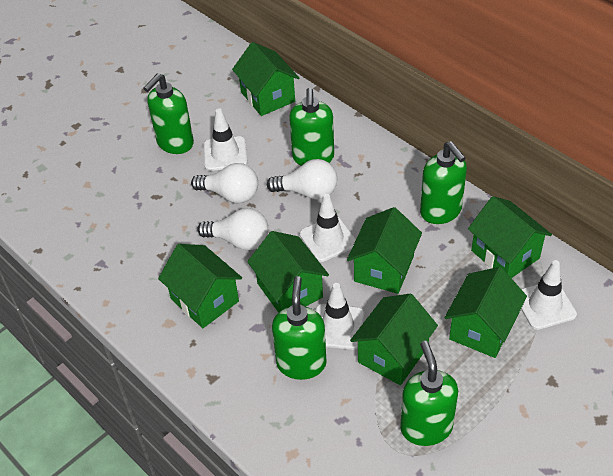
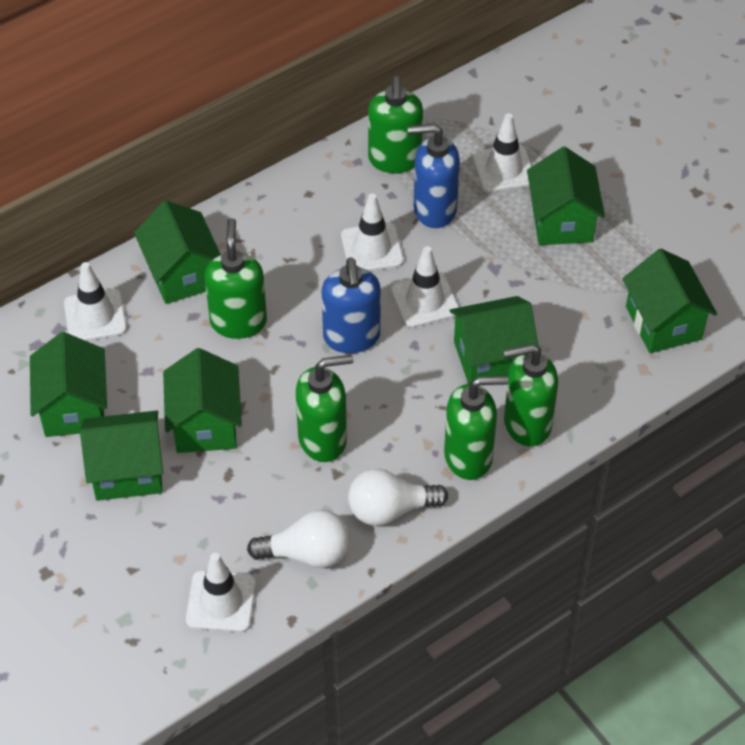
blue soap dispenser: none = 0 -> [322,257,381,353] [408,124,460,228] = 2
white light bulb: [191,163,258,203] [197,208,268,250] [267,159,337,199] = 3 -> [247,510,350,568] [348,469,448,526] = 2
white traffic cone: [204,108,247,171] [300,194,356,262] [315,283,364,350] [521,260,577,330] = 4 -> [64,262,127,341] [186,553,256,632] [341,194,404,271] [391,246,459,328] [473,113,532,192] = 5

